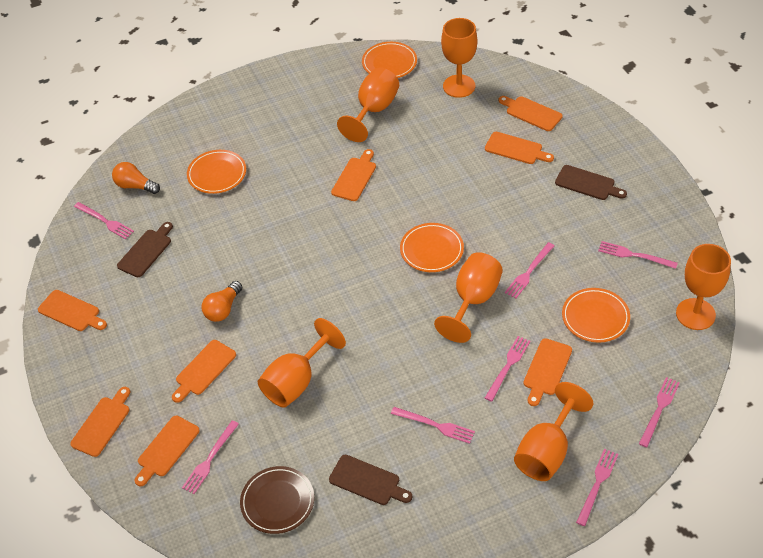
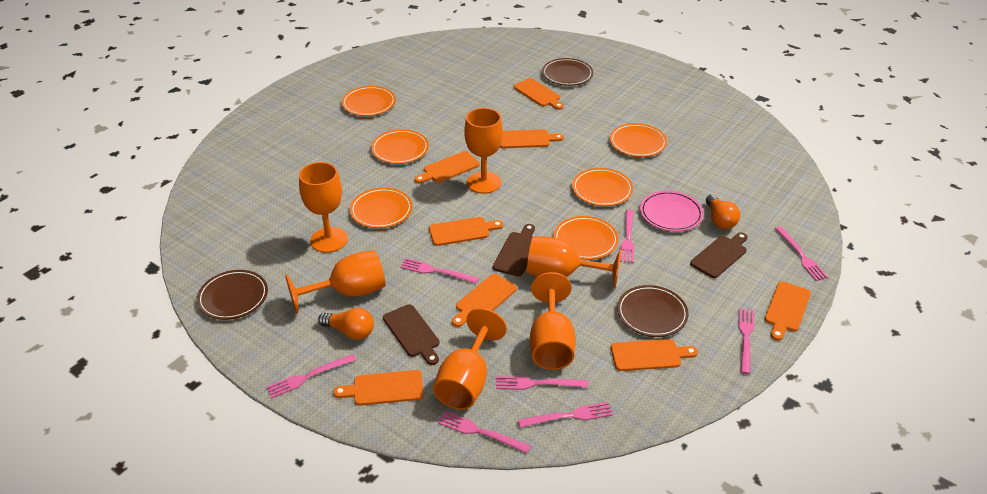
brown plate: [240,466,314,534] = 1 -> [197,270,268,320] [542,58,593,86] [617,285,689,337] = 3
orange plate: [187,150,246,194] [362,42,417,78] [400,223,464,272] [562,288,630,343] = 4 -> [342,86,396,116] [350,188,412,228] [371,129,429,164] [553,216,619,260] [572,168,633,206] [610,123,667,157] = 6
pink plate: none = 0 -> [640,191,704,232] = 1

